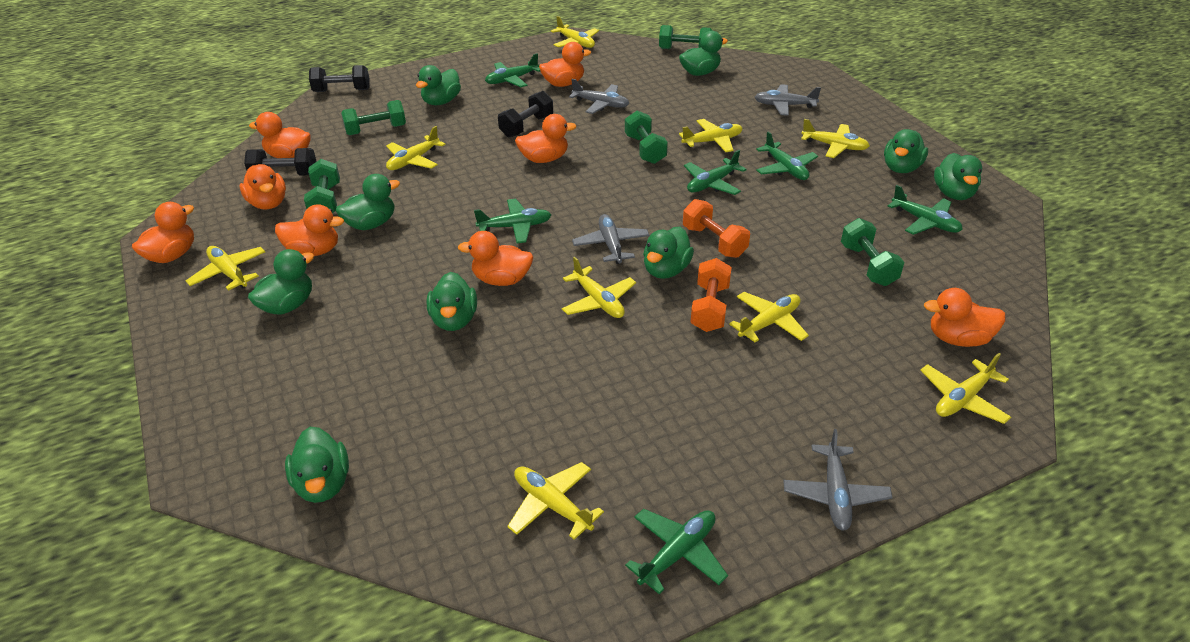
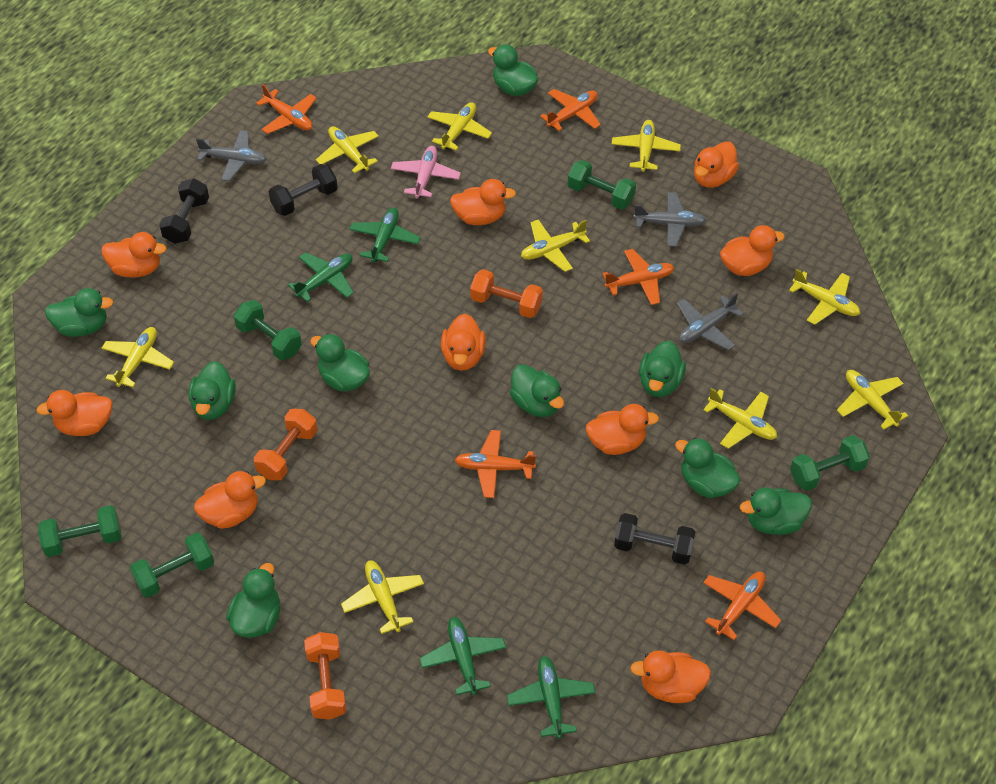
green plane: [474,199,551,243] [485,53,540,87] [625,509,728,594] [684,150,747,195] [756,131,818,180] [888,185,963,235] = 6 -> [288,252,354,302] [349,207,421,263] [419,617,506,695] [507,656,595,739] = 4
grey plane: [569,79,629,114] [572,214,650,264] [755,84,821,116] [783,429,893,531] = 4 -> [196,130,267,181] [633,192,706,247] [677,293,744,350] = 3
orange duck: [132,202,194,263] [240,164,286,209] [249,112,311,158] [275,204,344,256] [458,231,533,286] [515,114,576,163] [539,42,591,87] [924,288,1006,347] = 8 -> [36,390,112,436] [101,232,167,277] [194,471,266,529] [441,314,486,371] [450,179,516,225] [586,404,659,455] [630,650,711,703] [694,141,739,188] [720,225,785,276] = 9
orange dumbbell: [683,199,750,258] [690,258,732,332] = 2 -> [254,409,317,481] [304,632,346,720] [470,269,543,318] = 3
orange plane: none = 0 -> [256,84,317,134] [455,430,536,498] [540,89,601,131] [602,249,674,305] [703,572,781,640] = 5
pink plane: none = 0 -> [391,146,461,199] = 1

